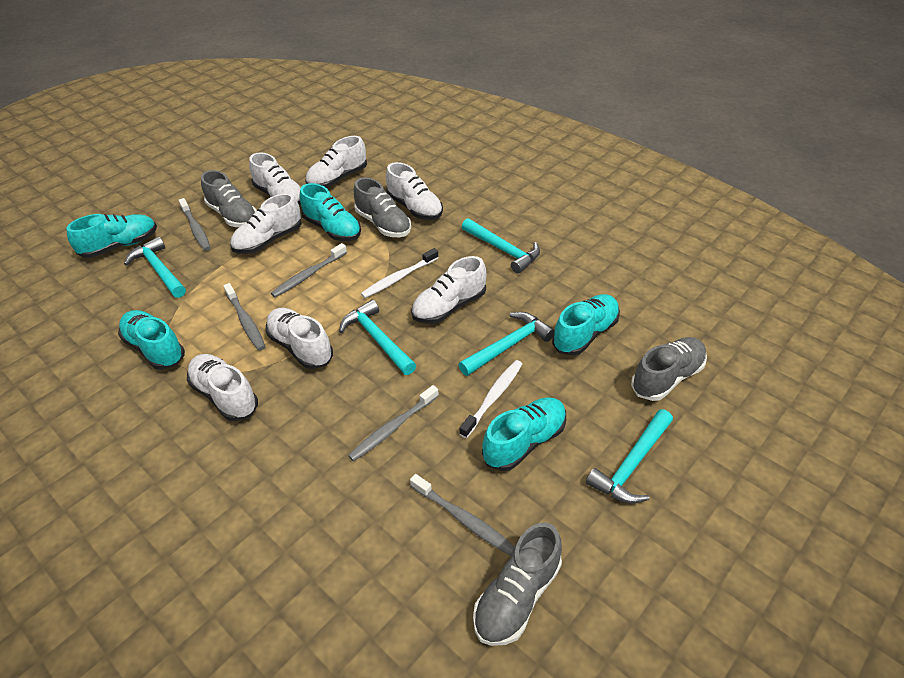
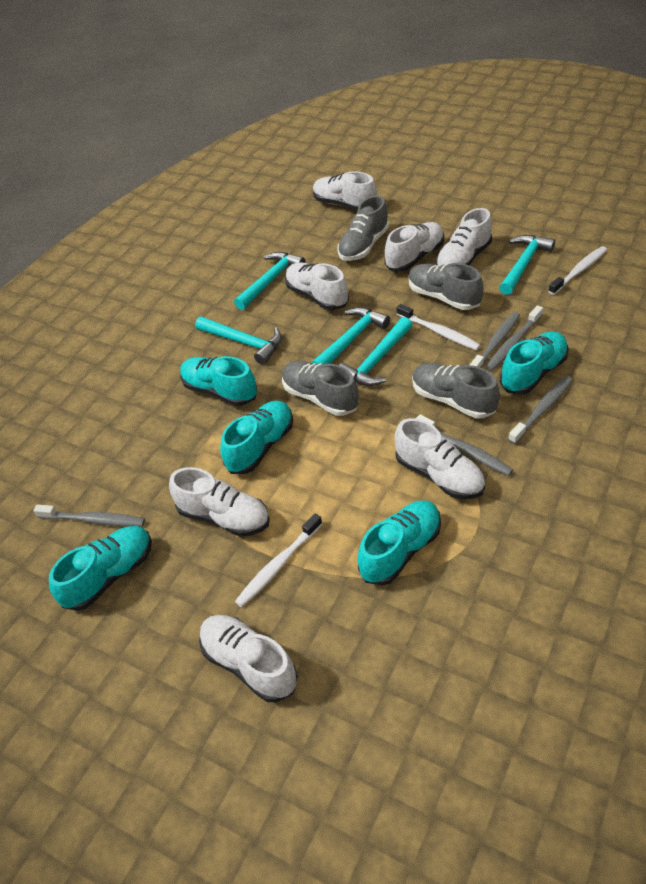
white toothbrush: [361,248,438,298] [459,360,522,438] = 2 -> [235,513,322,607] [397,304,481,350] [548,246,607,295] = 3

